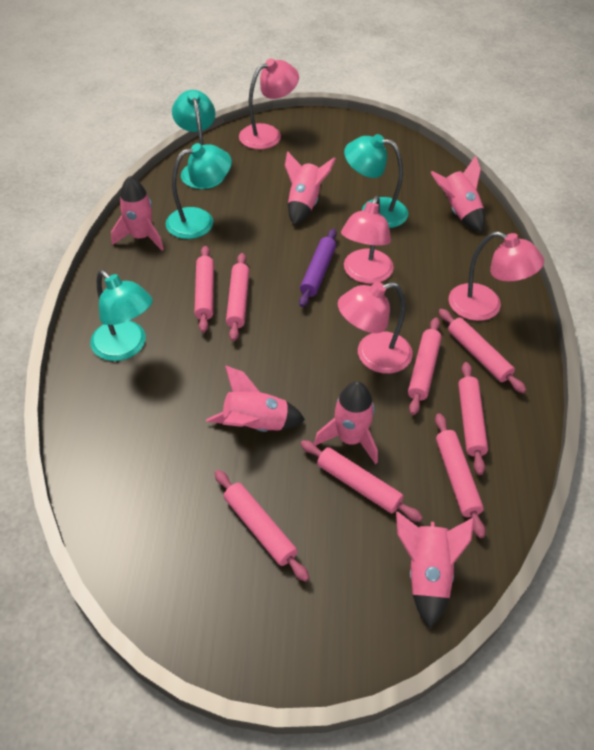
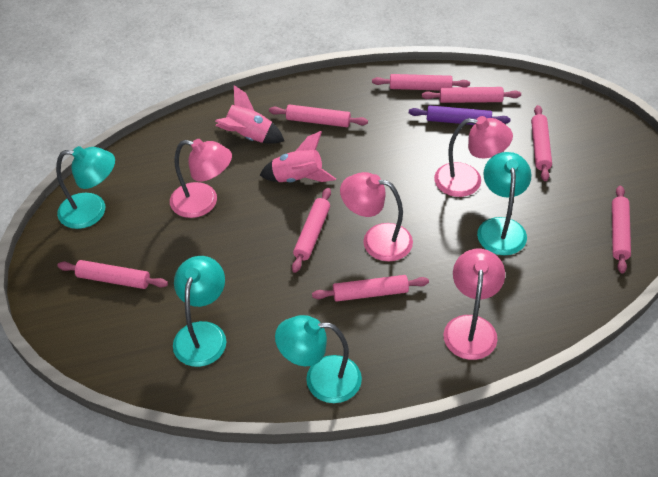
pink rocket: [111,176,164,251] [206,365,305,432] [285,151,336,225] [314,381,378,464] [396,512,475,628] [430,156,485,232] = 6 -> [215,85,284,144] [260,131,336,182] = 2

